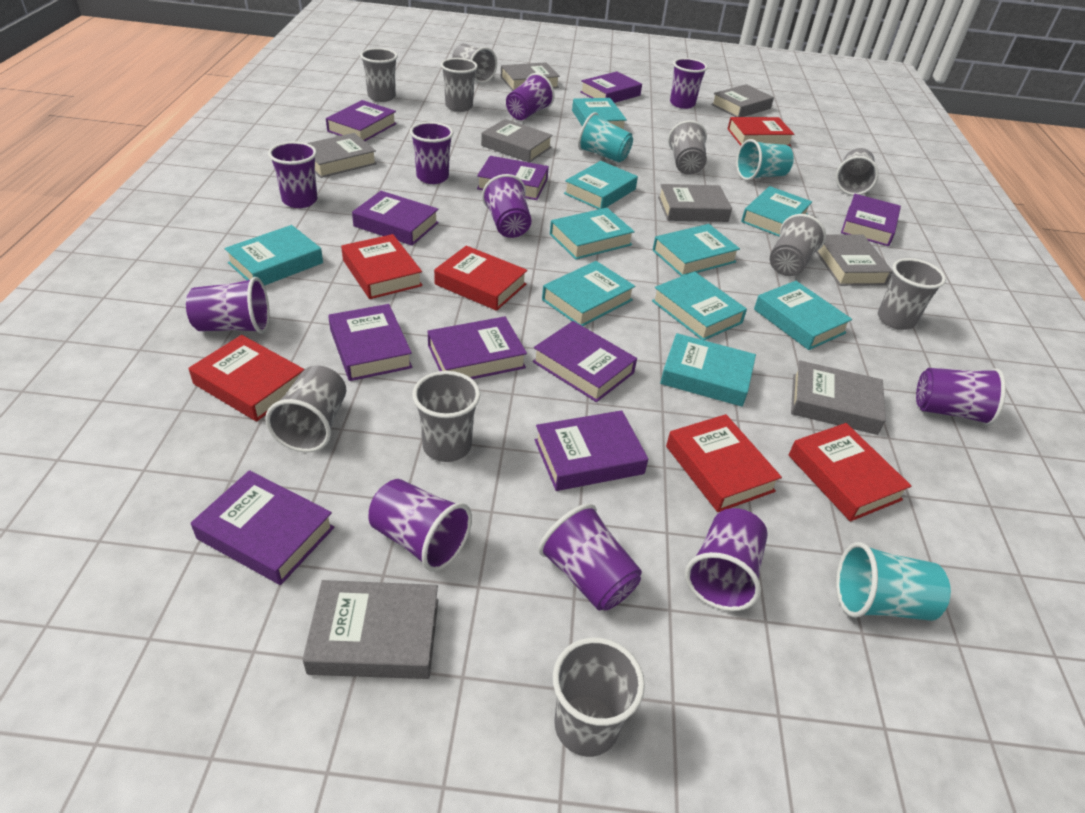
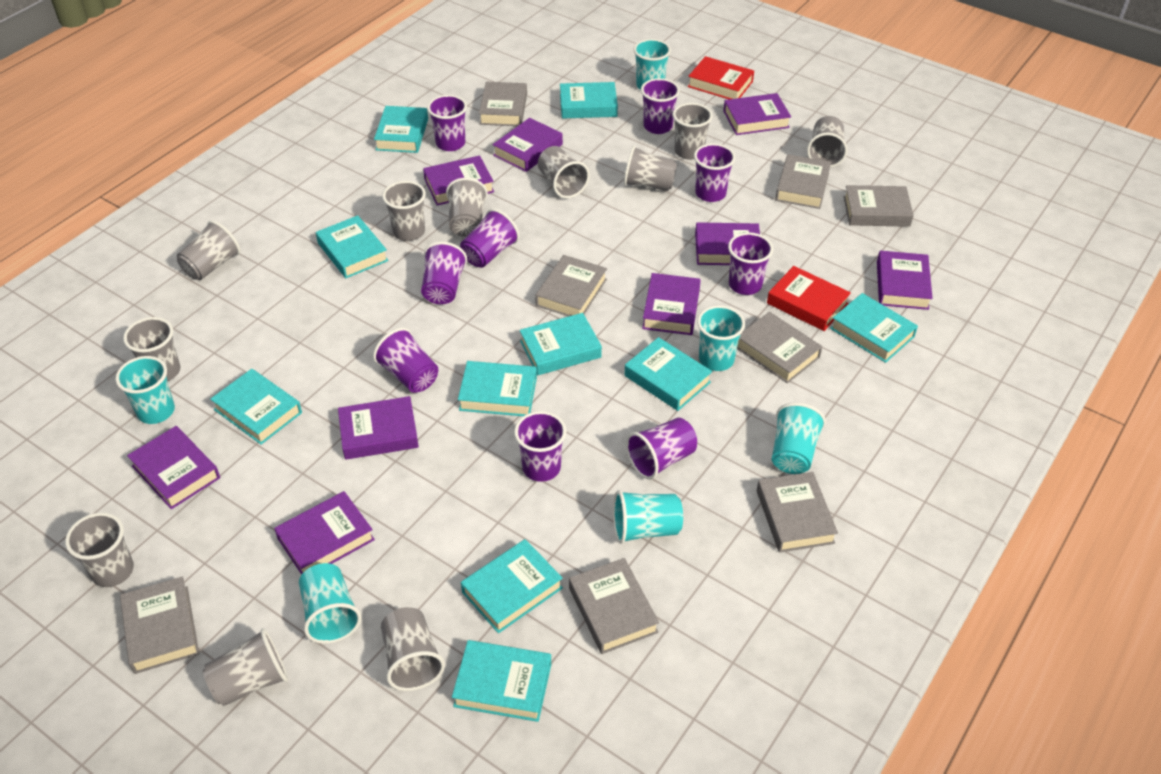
grey cup: [265,365,346,452] [360,48,398,102] [412,371,480,462] [441,58,478,112] [452,44,497,83] [553,637,645,757] [668,120,707,175] [770,214,826,276] [835,148,879,195] [878,258,946,330] = 10 -> [65,512,134,587] [123,317,180,382] [177,220,240,280] [203,628,288,706] [381,607,445,691] [382,181,426,241] [446,178,488,237] [538,146,590,198] [624,146,678,191] [673,103,713,160] [807,116,847,168] = 11
purple book: [191,470,334,585] [326,100,397,141] [328,304,413,381] [352,191,439,246] [428,317,527,379] [477,156,549,200] [532,321,637,402] [535,410,648,491] [580,71,642,103] [841,194,901,246] = 10 -> [127,426,220,509] [274,491,375,575] [338,396,419,460] [423,155,494,206] [493,118,563,172] [642,273,701,335] [695,222,760,265] [723,93,791,135] [877,251,933,310] = 9
purple cup: [186,277,270,334] [268,141,317,208] [369,479,472,572] [410,122,454,184] [482,174,532,238] [506,73,555,120] [539,504,642,610] [670,58,708,109] [685,508,768,611] [916,368,1006,426] = 10 -> [373,328,438,393] [421,242,467,304] [427,95,467,151] [460,209,520,268] [514,411,566,482] [626,418,697,480] [641,78,680,134] [694,143,736,202] [728,232,773,295] = 9
red book: [189,335,304,421] [341,234,423,299] [434,245,528,311] [666,414,782,512] [728,117,794,146] [789,423,911,522] = 6 -> [688,56,754,99] [767,266,851,331] = 2
turquoise cup: [578,112,633,162] [736,139,794,181] [836,542,951,621] = 3 -> [116,356,175,424] [299,563,361,644] [613,490,683,544] [634,39,671,90] [697,305,745,371] [772,402,826,474] = 6

